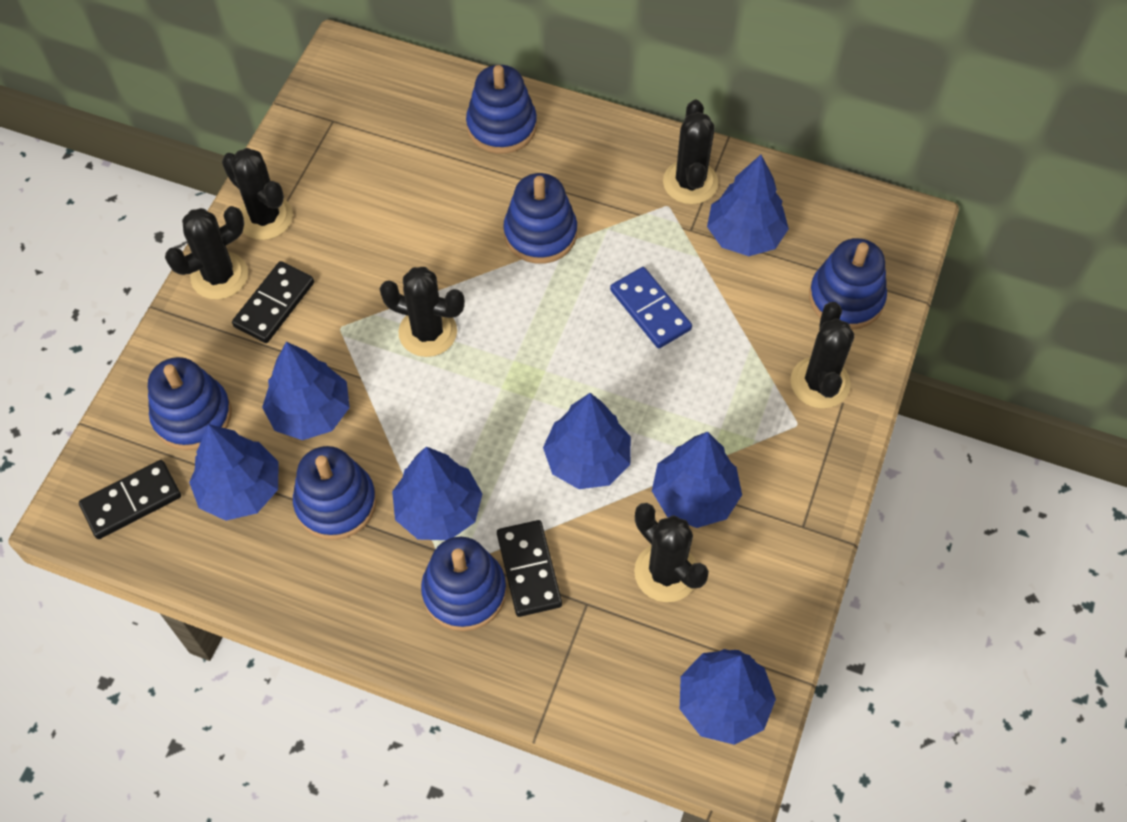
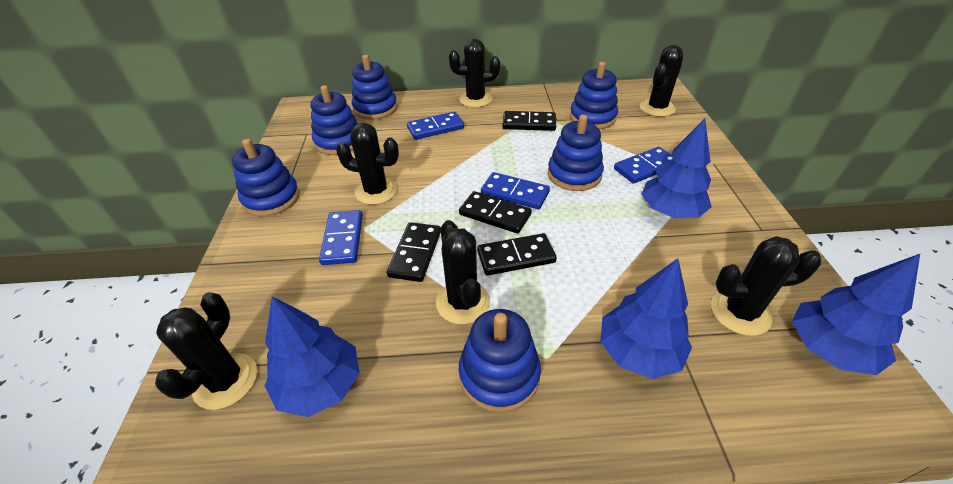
black domino: [79,460,181,539] [232,261,314,343] [497,520,562,617] = 3 -> [387,222,441,282] [459,191,532,234] [477,233,557,276] [502,111,556,131] = 4
blue domino: [610,267,692,348] = 1 -> [319,210,363,265] [407,112,464,140] [481,172,550,209] [614,147,673,184] = 4
blue tree: [189,424,279,521] [262,342,350,440] [392,446,482,540] [543,393,631,489] [652,432,742,528] [680,649,776,745] [707,155,789,256] = 7 -> [265,296,360,417] [600,259,692,379] [641,118,712,218] [792,254,920,375] = 4

